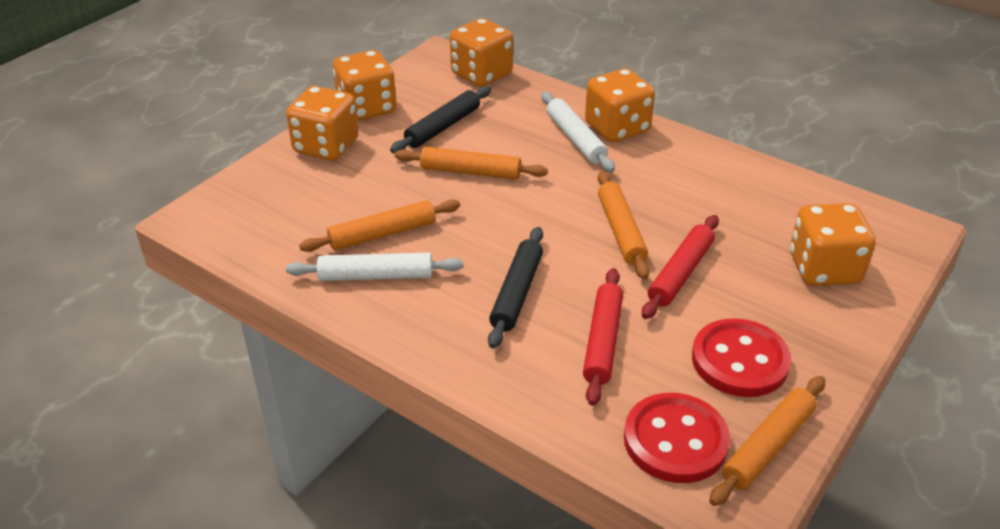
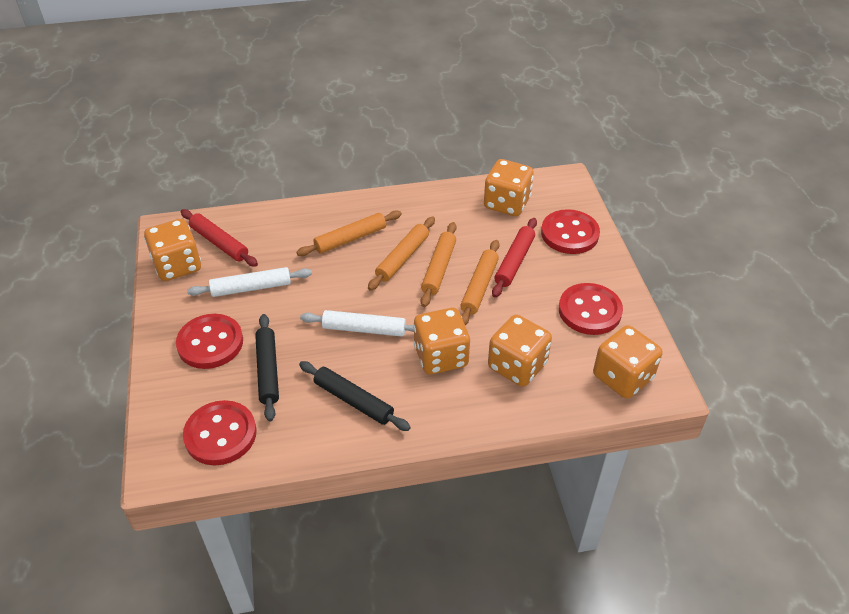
red button: [624,393,730,483] [692,318,791,397] = 2 -> [176,314,243,369] [183,400,257,465] [541,209,600,254] [559,283,623,335] = 4

